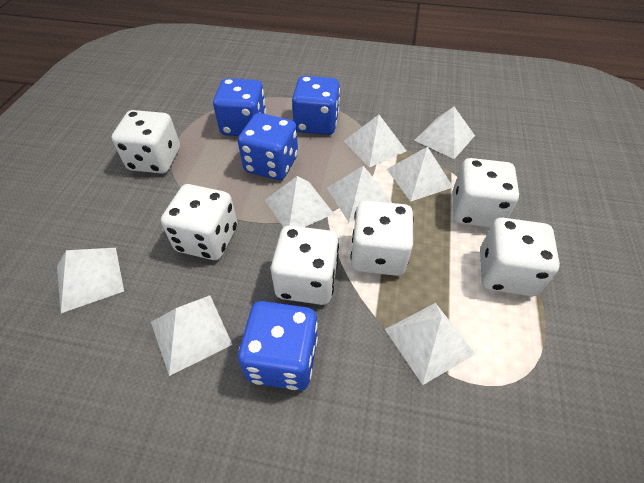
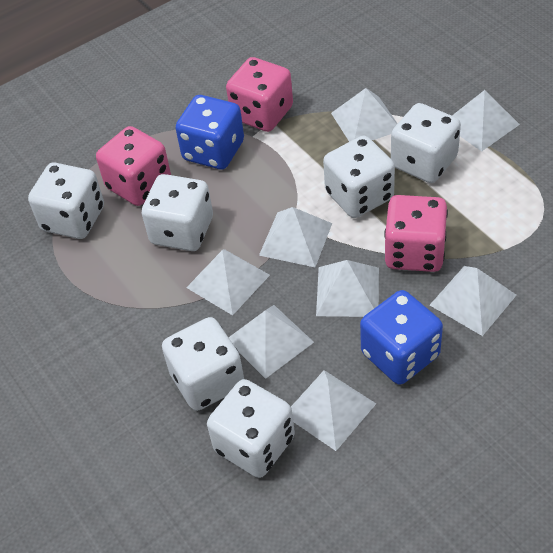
blue dice: [213,78,266,136] [238,113,298,180] [238,301,318,391] [292,76,340,135] = 4 -> [176,95,244,170] [360,290,443,385] = 2
pink dice: none = 0 -> [96,126,171,206] [226,57,293,132] [384,195,448,272] = 3

